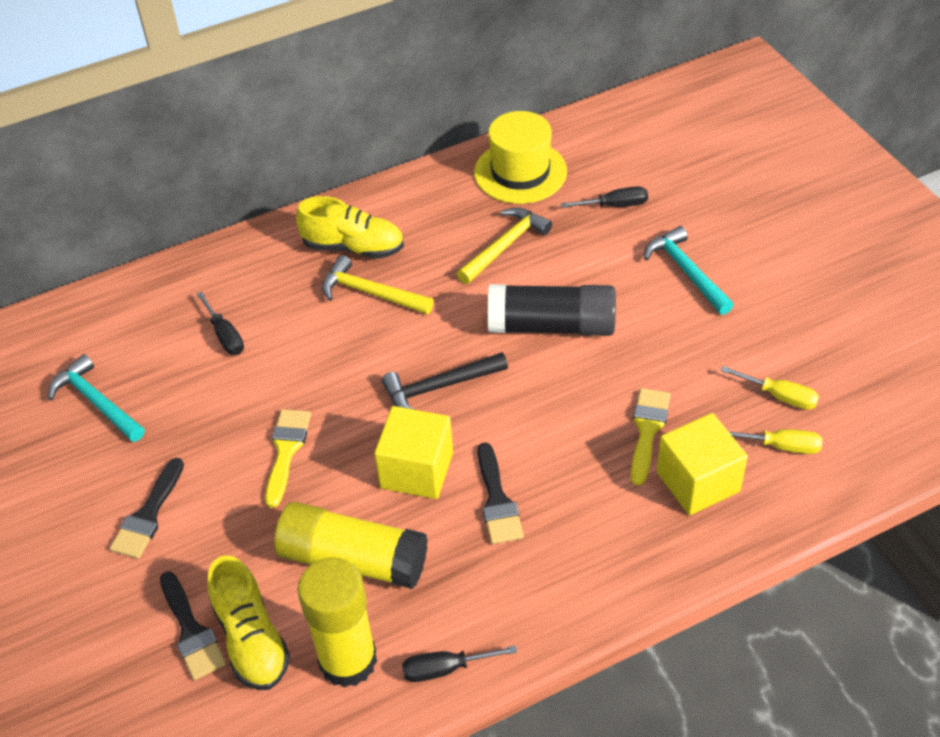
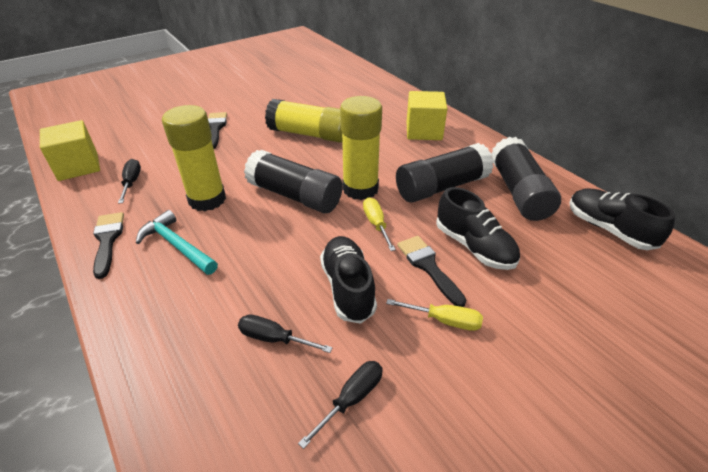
black glue stick: [488,284,616,336] = 1 -> [244,150,343,213] [396,143,493,203] [491,137,561,221] = 3
black hammer: [382,352,508,410] = 1 -> none = 0
black shoe: none = 0 -> [320,236,377,324] [436,187,520,270] [569,189,675,250] = 3
turquoise hammer: [48,354,145,442] [644,226,733,315] = 2 -> [136,210,218,275] = 1
yellow brush: [265,409,311,508] [631,388,671,485] = 2 -> none = 0
yellow glue stick: [274,502,428,589] [298,558,377,688] = 2 -> [162,105,226,211] [265,99,342,143] [340,96,382,200] = 3
yellow hammer: [322,255,434,314] [457,207,552,284] = 2 -> none = 0
yellow hat: [474,111,567,204] = 1 -> none = 0
yellow shoe: [208,555,290,690] [296,196,404,259] = 2 -> none = 0

